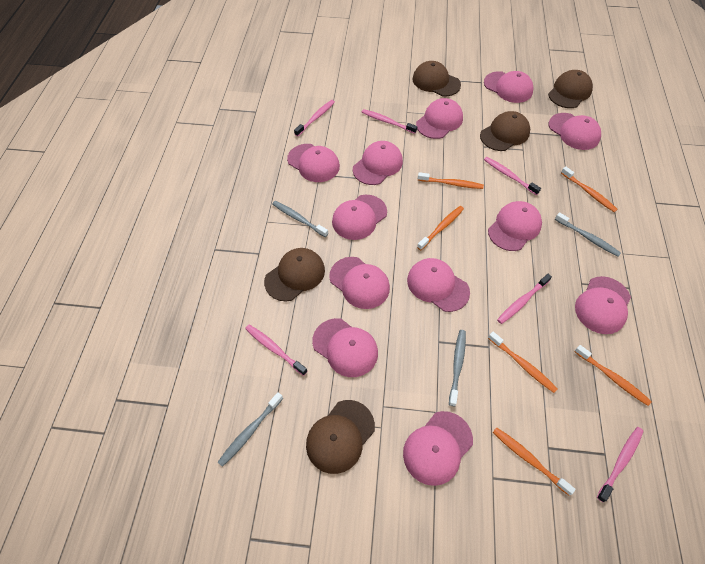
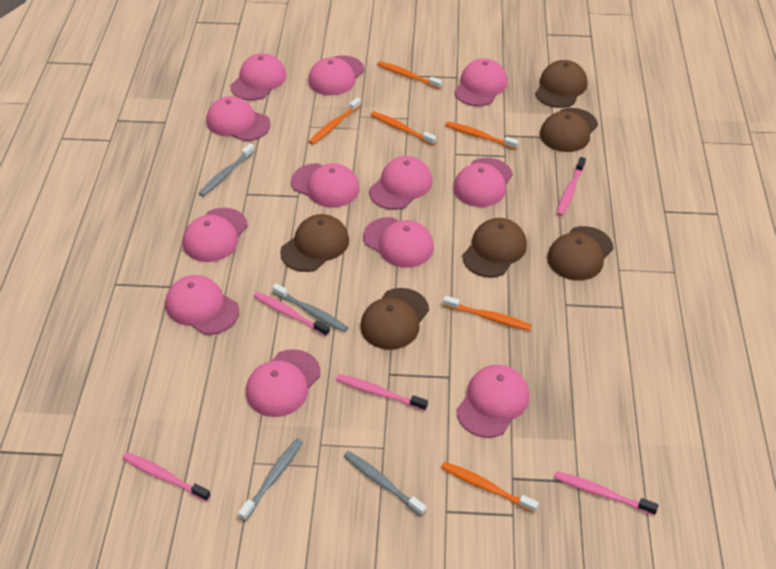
brown cap: [264,248,325,302] [306,400,375,474] [412,61,461,96] [480,111,530,151] [548,70,593,108] = 5 -> [280,214,349,272] [360,288,429,350] [462,218,527,277] [535,60,587,108] [540,108,598,152] [547,226,613,281] = 6
pink toothbrush: [245,324,307,376] [294,100,335,137] [362,109,417,134] [484,157,541,195] [497,274,552,324] [597,427,644,502] = 6 -> [122,452,211,502] [254,292,330,336] [336,374,428,411] [554,471,659,516] [556,157,586,216] = 5

